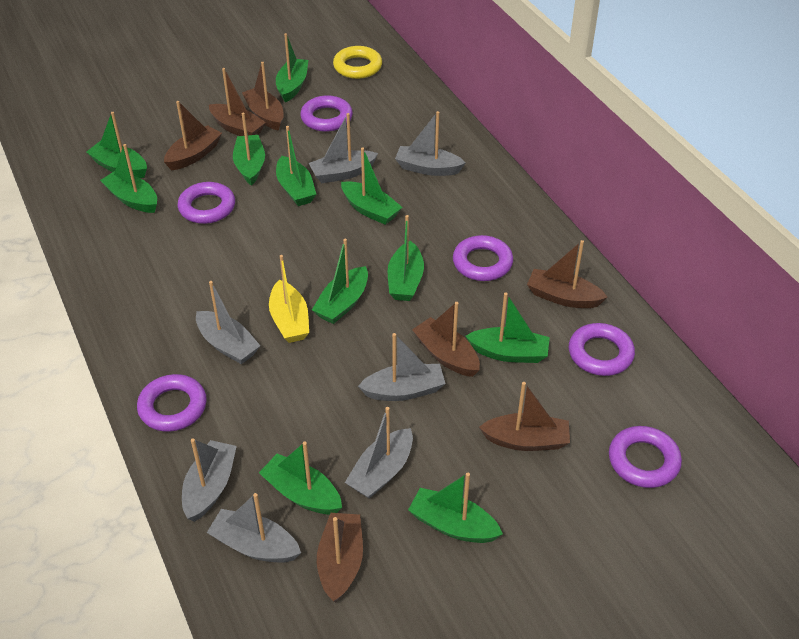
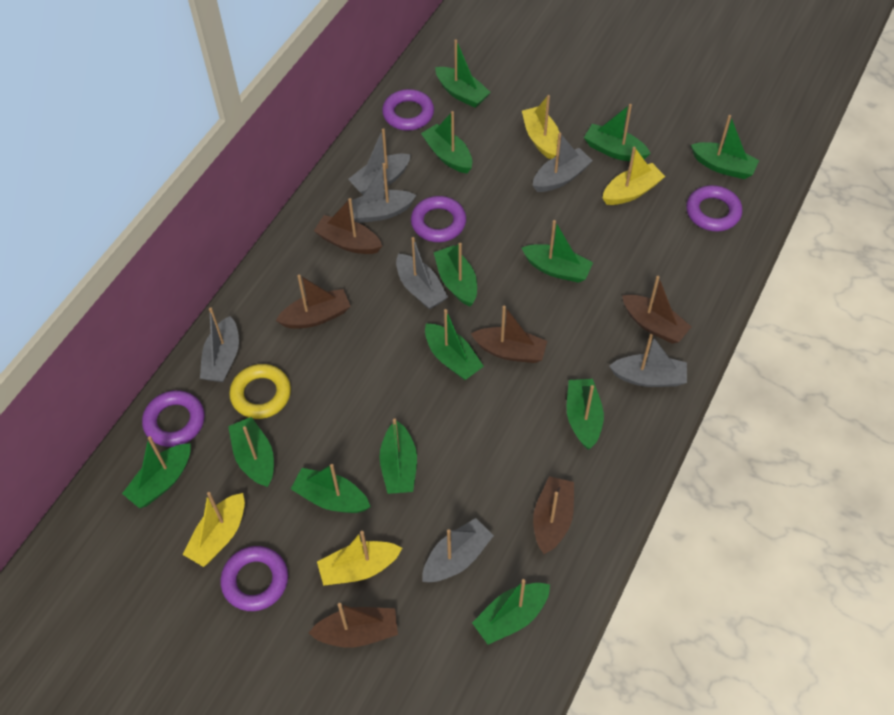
brown boat: [164,101,222,170] [209,68,266,136] [242,62,284,131] [317,513,363,603] [412,302,480,377] [479,382,570,451] [527,240,607,308] = 7 -> [276,274,351,329] [309,603,398,648] [314,198,382,254] [471,305,547,363] [533,476,574,554] [622,276,691,344] = 6
green boat: [86,112,147,178] [100,144,157,213] [233,112,265,186] [259,442,342,514] [276,33,308,102] [276,126,316,206] [312,239,368,324] [341,147,403,225] [388,215,424,301] [408,473,503,543] [466,293,550,363] = 11 -> [122,436,191,508] [228,417,274,487] [291,464,371,513] [380,419,417,494] [421,111,472,173] [425,309,484,380] [434,243,477,307] [435,39,491,108] [472,579,550,645] [522,220,593,283] [567,379,604,450] [584,104,651,161] [691,115,759,179] = 13
purple ring: [137,374,207,432] [178,182,235,224] [300,95,353,132] [453,235,513,281] [569,323,635,376] [609,426,682,488] = 6 -> [142,390,205,447] [220,546,288,611] [382,89,434,131] [411,196,466,242] [686,185,742,232] = 5
yellow boat: [269,255,309,343] = 1 -> [182,492,245,567] [317,531,402,586] [522,95,560,159] [603,147,665,205] = 4

